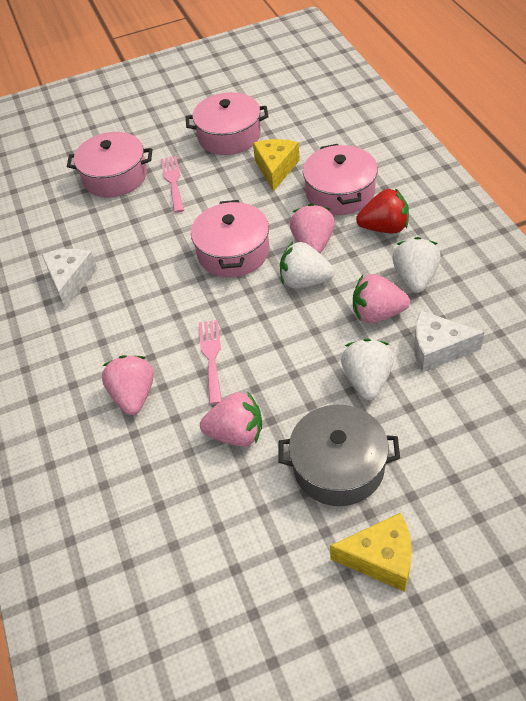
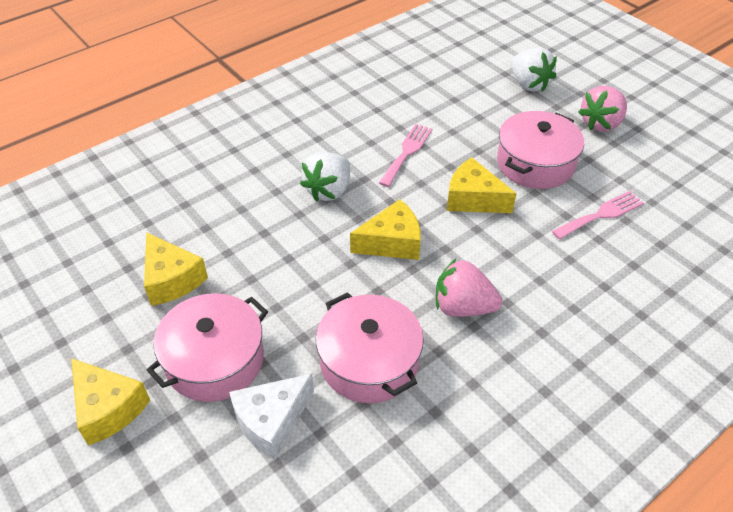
grey pot: [279,405,400,506] = 1 -> none = 0
pink pot: [67,132,152,197] [186,92,269,155] [191,200,269,277] [303,144,378,215] = 4 -> [147,293,268,402] [316,292,424,403] [497,111,584,189] = 3
pink strawberry: [102,355,154,415] [200,391,262,447] [290,204,335,253] [353,274,410,323] = 4 -> [436,259,502,317] [578,86,627,132] = 2
red strawberry: [356,188,409,233] = 1 -> none = 0
white cheese: [42,249,98,309] [414,311,484,373] = 2 -> [229,374,314,460] = 1
white strawberry: [280,242,335,289] [341,338,394,400] [392,237,441,293] = 3 -> [300,152,350,202] [511,48,557,92] = 2
yellow cheese: [253,139,300,192] [330,513,412,592] = 2 -> [71,358,150,445] [144,232,208,306] [350,199,421,260] [447,157,517,213] = 4

